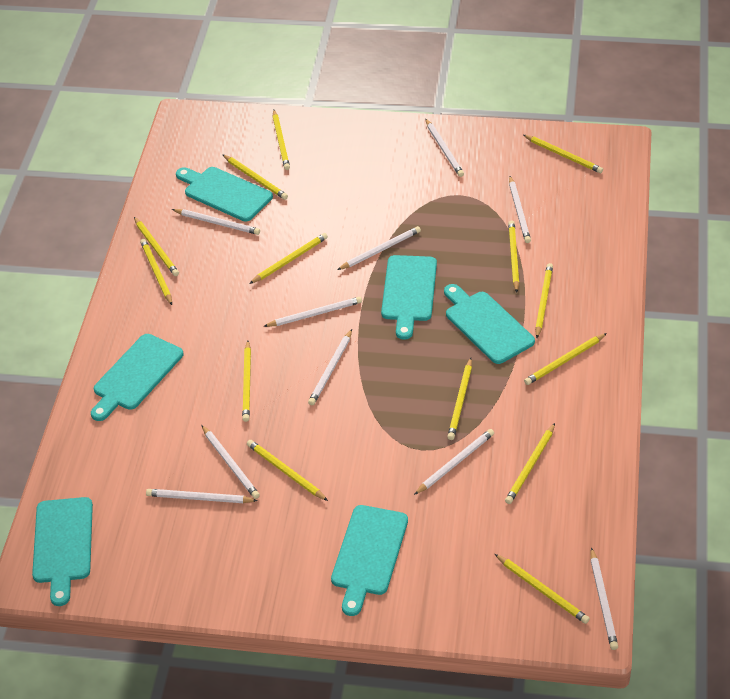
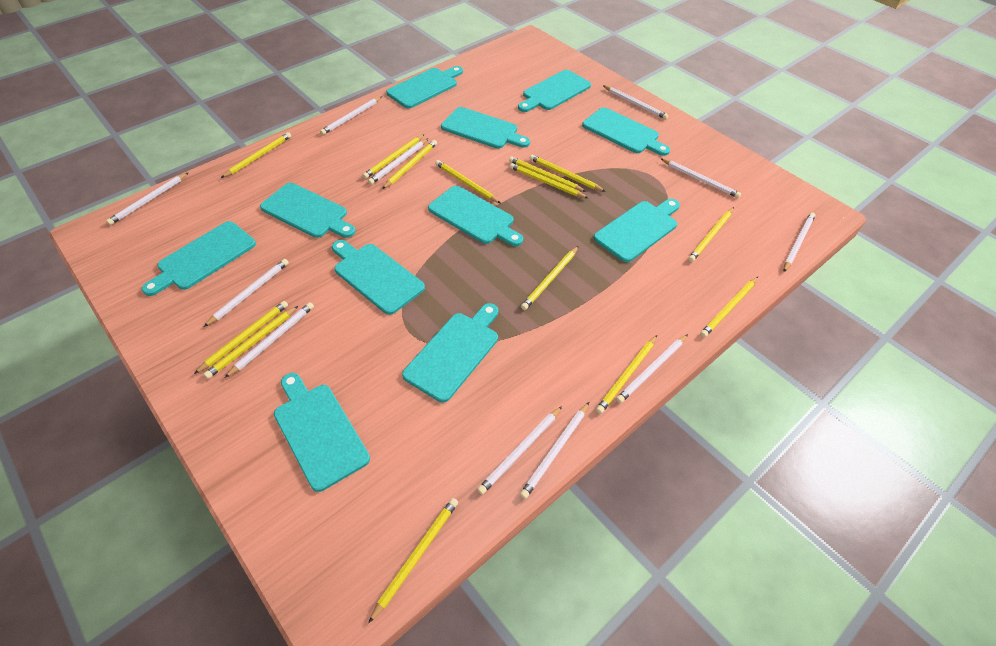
turquoise cutting board: [32,497,93,606] [91,334,184,421] [176,167,273,221] [331,505,408,616] [381,255,437,340] [444,284,535,364] = 6 -> [142,221,256,296] [260,183,355,238] [274,373,370,492] [332,240,425,315] [386,66,463,108] [402,303,498,402] [428,186,523,246] [441,107,530,149] [518,70,591,112] [582,107,670,156] [594,199,680,262] = 11
white pencil: [146,489,258,503] [172,209,260,235] [202,425,260,499] [263,297,362,327] [308,329,352,406] [337,226,421,270] [414,429,494,495] [425,118,464,177] [509,176,531,243] [590,547,618,650] = 10 -> [106,172,189,225] [204,259,289,327] [225,302,314,378] [320,97,382,135] [368,139,428,185] [477,406,562,495] [520,402,589,499] [603,85,668,119] [616,334,688,403] [661,159,741,198] [784,212,815,272] = 11

